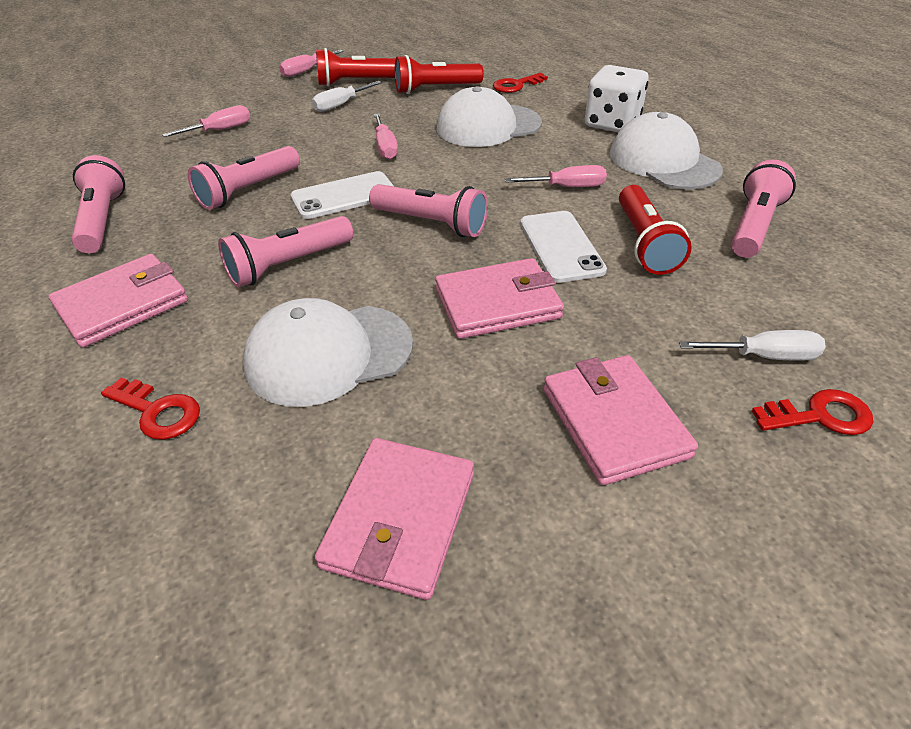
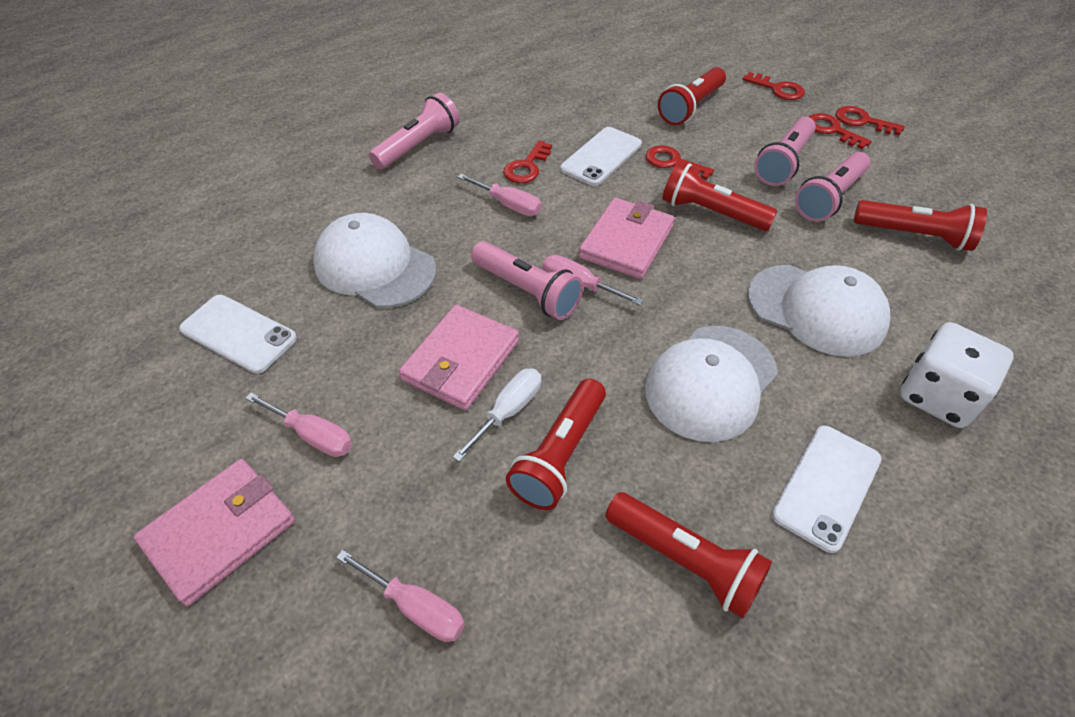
pink flashlight: [71,155,125,253] [188,146,300,210] [218,216,353,288] [369,184,488,237] [731,160,796,258] = 5 -> [369,92,460,170] [471,241,583,320] [754,117,816,186] [795,152,870,222] = 4
pink wallet: [48,254,188,348] [315,438,474,600] [435,258,564,339] [544,355,698,485] = 4 -> [134,459,295,606] [399,305,519,410] [579,198,674,279] = 3
red flashlight: [316,48,396,86] [395,55,483,94] [619,185,692,275] = 3 -> [506,378,606,510] [605,492,772,619] [658,67,726,125] [662,161,777,231] [854,200,987,251] = 5
red key: [101,377,200,440] [493,73,548,93] [752,389,873,435] = 3 -> [503,140,552,183] [646,145,714,180] [742,72,805,100] [809,113,872,149] [836,106,905,136] = 5
white phone: [290,171,394,219] [520,211,607,283] = 2 -> [179,295,297,374] [560,127,642,186] [772,426,882,553] = 3
white screwdriver: [312,81,382,112] [679,330,826,361] = 2 -> [453,368,541,462] = 1

